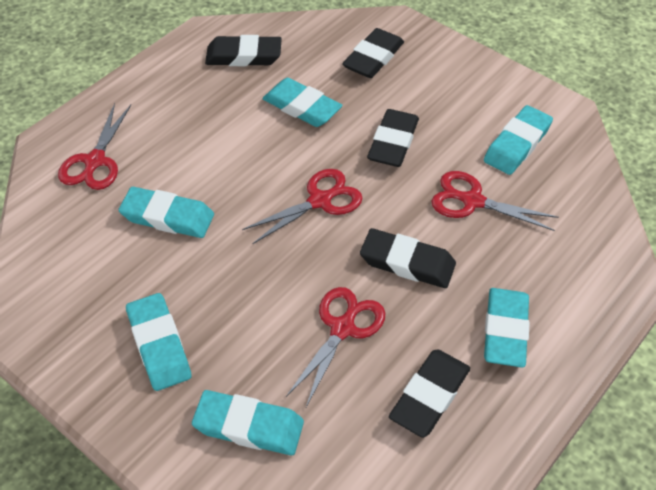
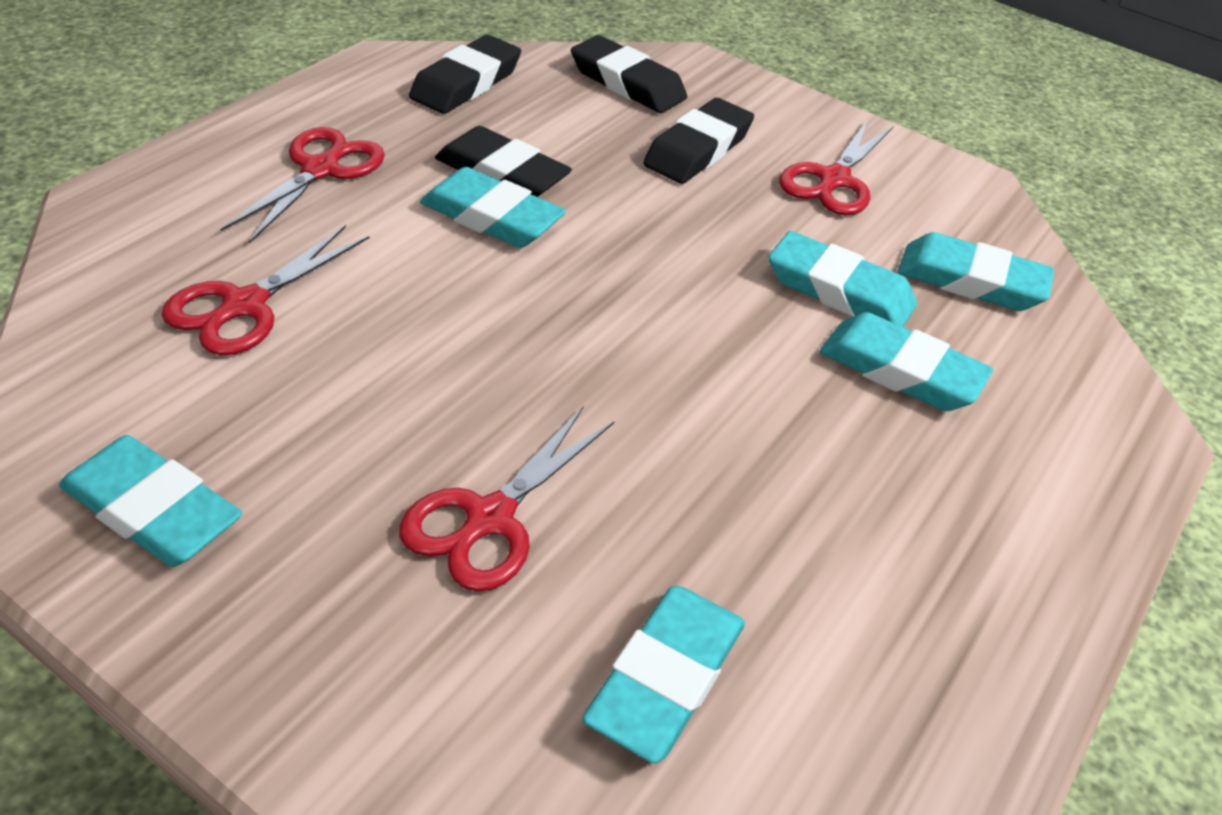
black eraser: [205,35,282,66] [342,28,404,78] [360,228,456,288] [367,109,419,167] [389,349,470,438] = 5 -> [409,35,521,114] [435,126,572,197] [571,35,687,113] [643,98,754,184] = 4

